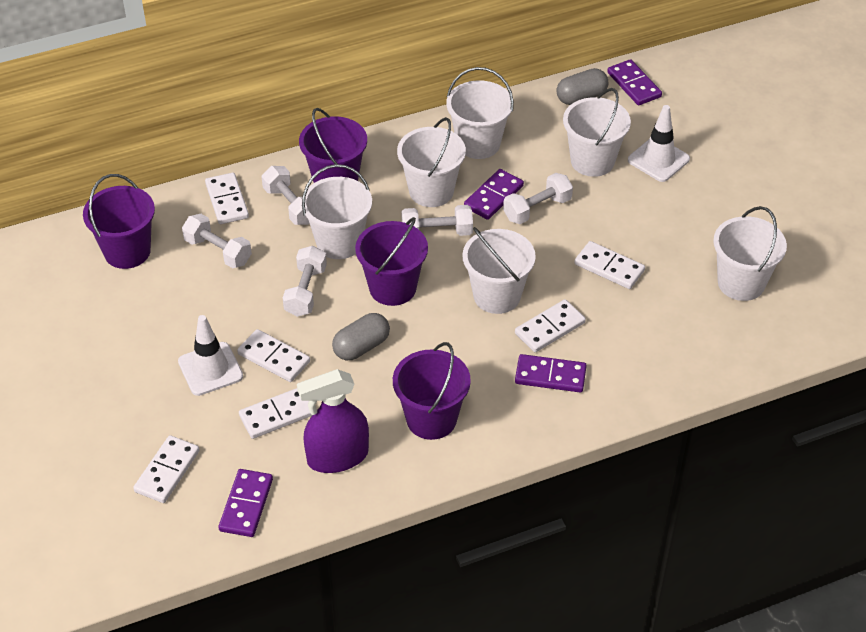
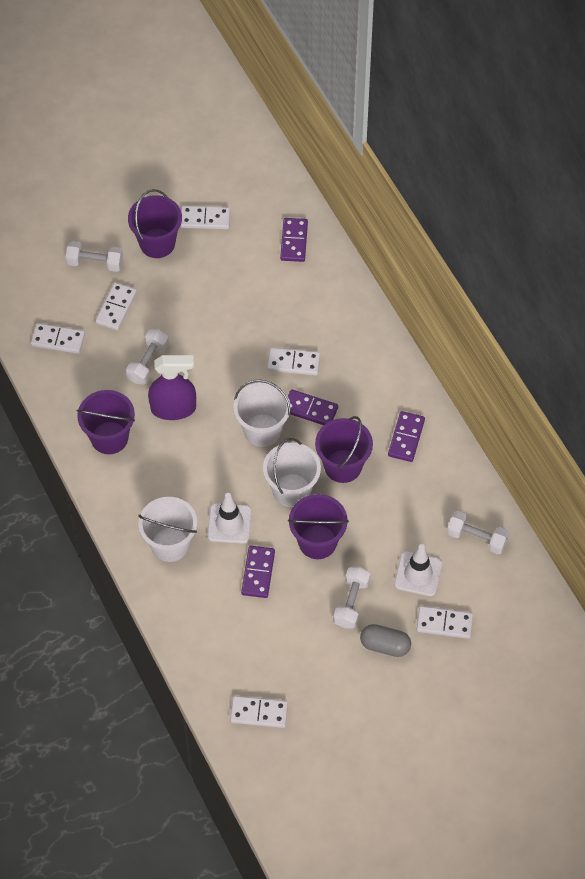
grey capsule: [332,313,390,360] [557,68,608,105] = 2 -> [360,624,411,657] = 1
white bucket: [301,164,372,259] [397,117,466,207] [446,67,514,159] [462,227,536,314] [563,88,631,177] [713,206,787,301] = 6 -> [138,497,197,562] [233,380,291,447] [263,438,321,507] = 3
white dumbbell: [182,214,252,268] [261,166,309,225] [283,246,327,317] [401,205,473,236] [503,173,573,224] = 5 -> [66,241,123,272] [126,329,169,384] [333,567,370,628] [447,511,509,554] = 4

